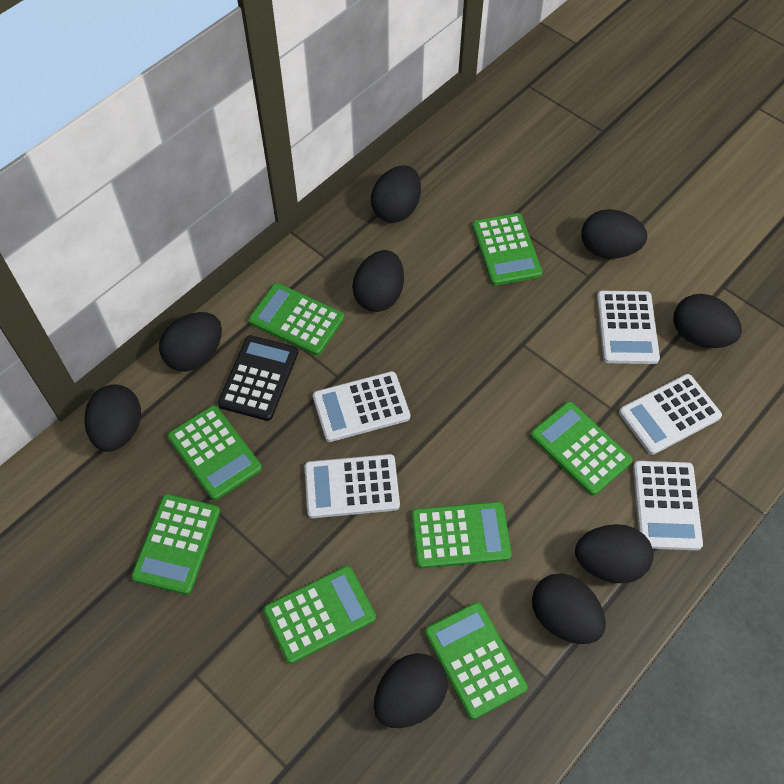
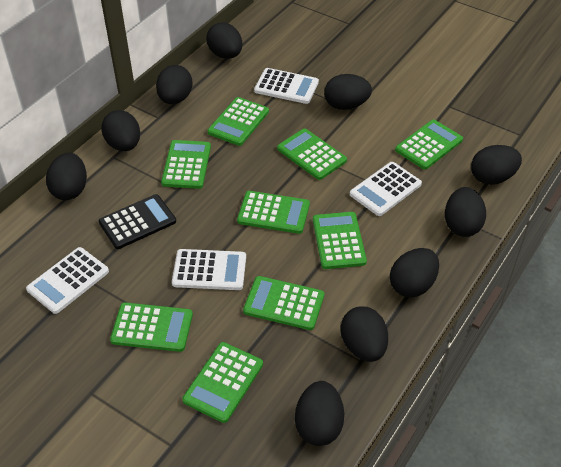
black egg: [85,384,141,452] [159,312,222,372] [352,250,404,312] [371,165,421,223] [374,653,448,728] [532,573,606,644] [575,524,654,583] [582,209,647,259] [674,294,742,348] = 9 -> [46,153,87,200] [101,110,140,151] [156,65,193,104] [206,22,242,59] [295,381,344,446] [324,74,372,110] [340,306,388,362] [390,248,439,298] [445,187,486,237] [471,145,522,185] = 10
green calculator: [131,494,220,595] [168,405,262,500] [248,283,344,356] [263,566,376,664] [411,502,512,568] [425,602,527,719] [472,213,542,286] [530,401,633,495] = 8 -> [110,302,193,352] [161,140,211,189] [182,342,263,423] [208,97,269,146] [237,191,310,234] [243,276,324,330] [277,128,347,180] [313,212,367,269] [395,120,463,170] = 9
white calculator: [305,454,400,518] [313,371,410,442] [597,291,660,364] [619,374,722,455] [633,461,703,550] = 5 -> [26,247,109,314] [172,249,246,290] [254,68,319,104] [350,162,422,216] = 4

